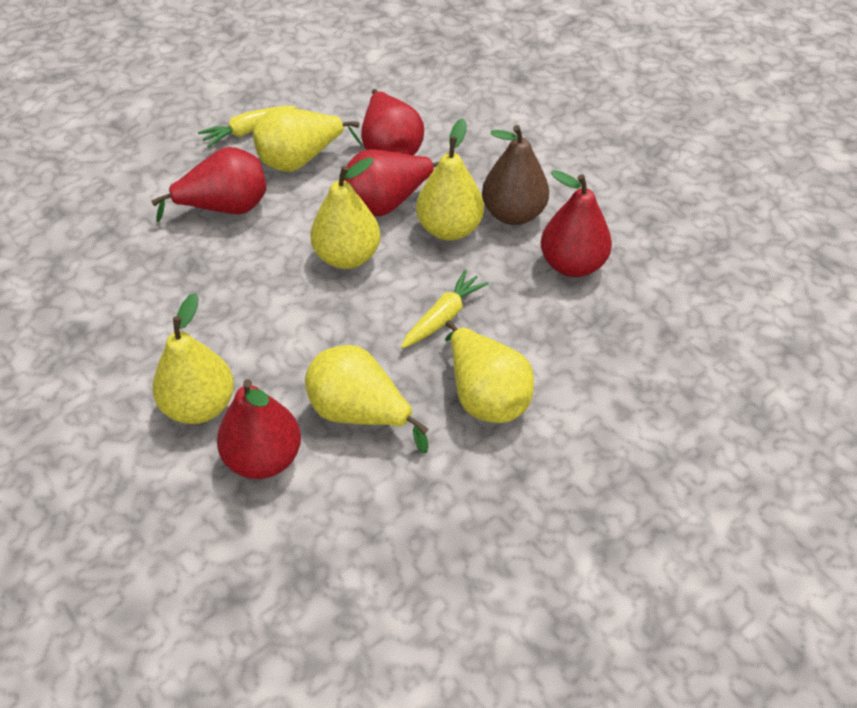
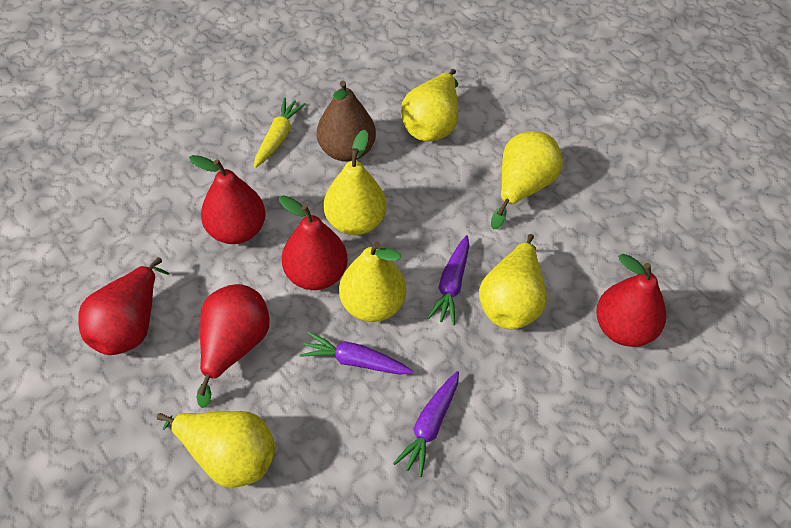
purple carrot: none = 0 -> [299,332,413,375] [393,371,459,477] [427,235,469,325] = 3
yellow carrot: [198,106,296,147] [401,270,489,348] = 2 -> [254,97,306,168] = 1

